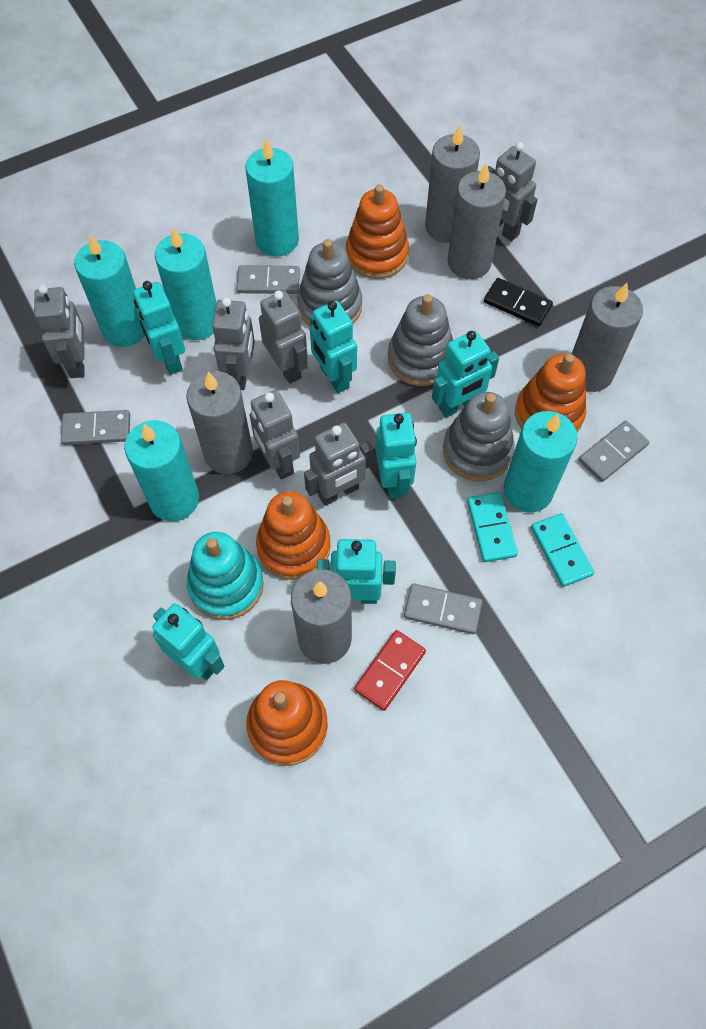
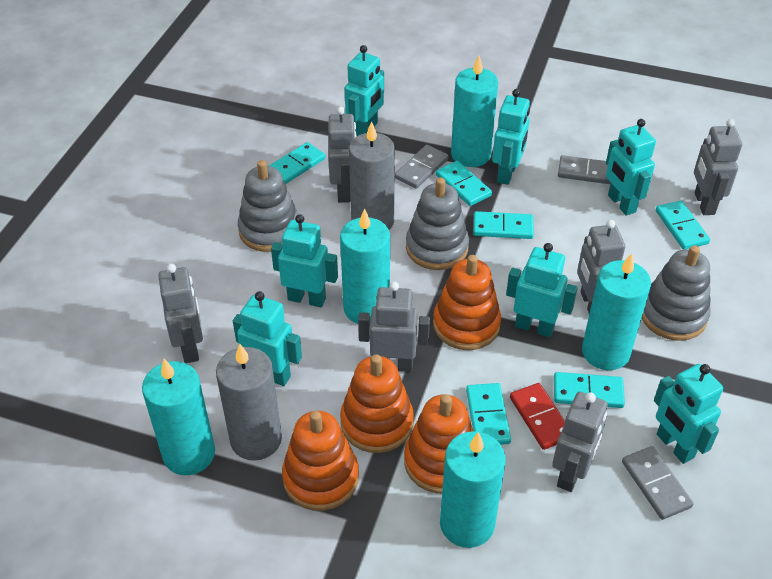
black domino: [484,278,553,326] = 1 -> none = 0
grey candle: [186,371,253,474] [291,569,352,664] [425,124,480,243] [447,162,506,279] [572,283,643,392] = 5 -> [216,344,282,461] [349,121,395,230] = 2
grey domino: [61,410,130,445] [236,265,300,294] [404,583,482,634] [579,421,649,482] = 4 -> [395,145,449,189] [558,155,611,184] [622,446,693,520] = 3
turquoise domino: [467,492,518,562] [531,513,594,587] = 2 -> [269,142,326,184] [436,161,492,206] [466,383,511,445] [473,211,534,239] [554,372,625,408] [656,201,710,250] = 6
turquoise robot: [133,281,185,375] [152,603,225,680] [310,301,357,393] [317,539,396,604] [376,412,417,499] [432,331,499,418] = 6 -> [233,291,302,386] [271,214,338,307] [345,45,384,137] [492,89,530,185] [506,243,578,337] [606,119,656,216] [654,364,723,464] = 7
turquoise stacking toy: [187,532,264,620] = 1 -> none = 0

